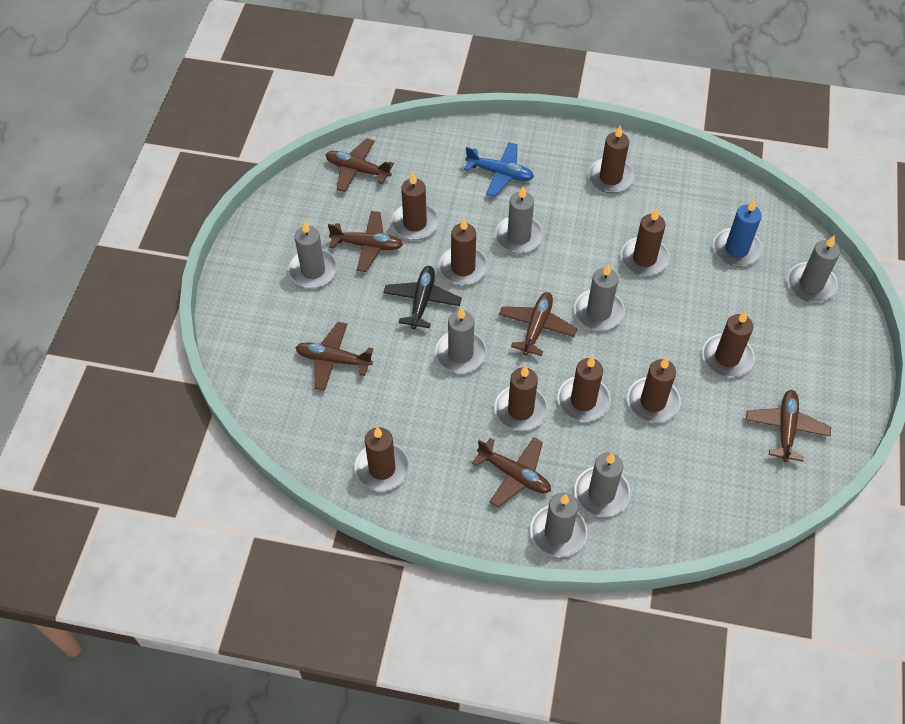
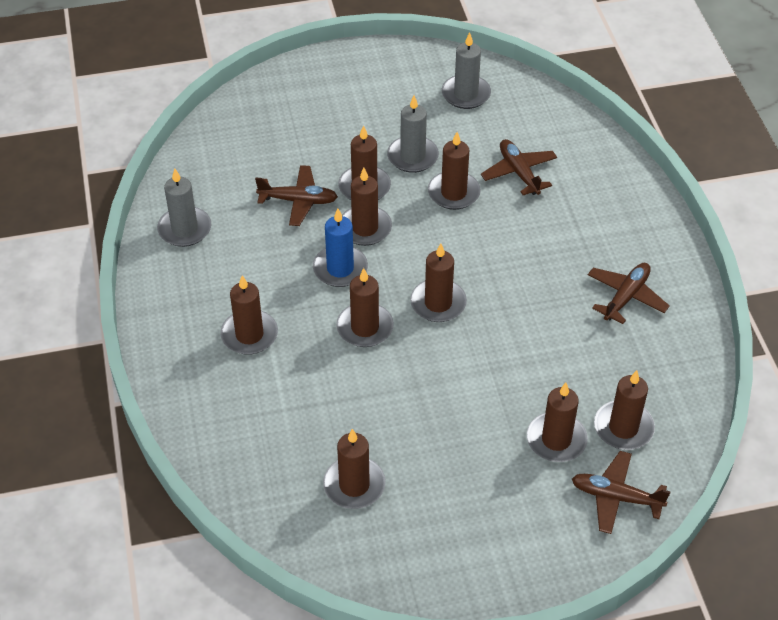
black plane: [383,266,462,329] = 1 -> none = 0
blue plane: [464,142,534,197] = 1 -> none = 0
brown plane: [295,322,373,391] [326,138,394,192] [328,211,403,272] [472,437,551,508] [499,292,577,356] [746,390,831,462] = 6 -> [255,165,338,226] [481,139,557,195] [572,451,670,534] [588,263,670,324] = 4
grey candle: [288,221,337,288] [435,307,487,373] [495,186,544,253] [530,493,587,557] [574,263,625,330] [574,453,630,517] [787,235,840,302] = 7 -> [157,168,211,247] [387,95,439,173] [442,32,491,109] = 3

